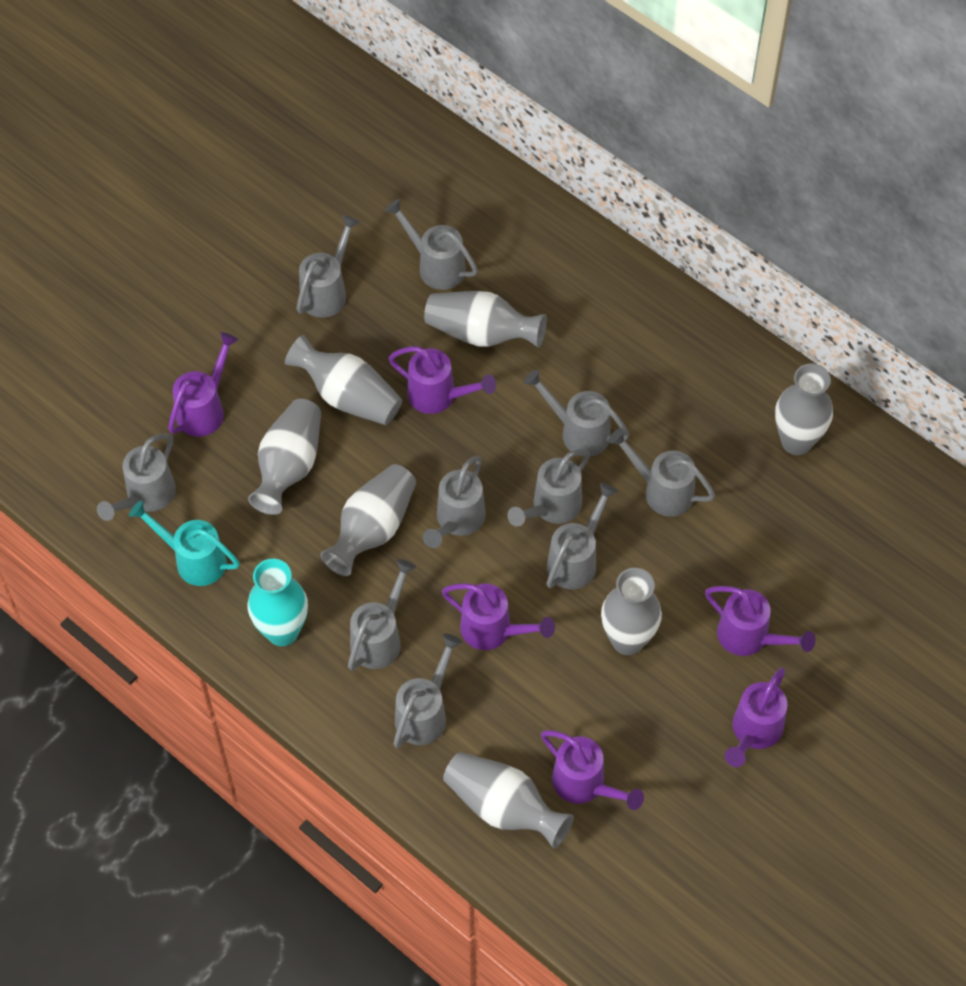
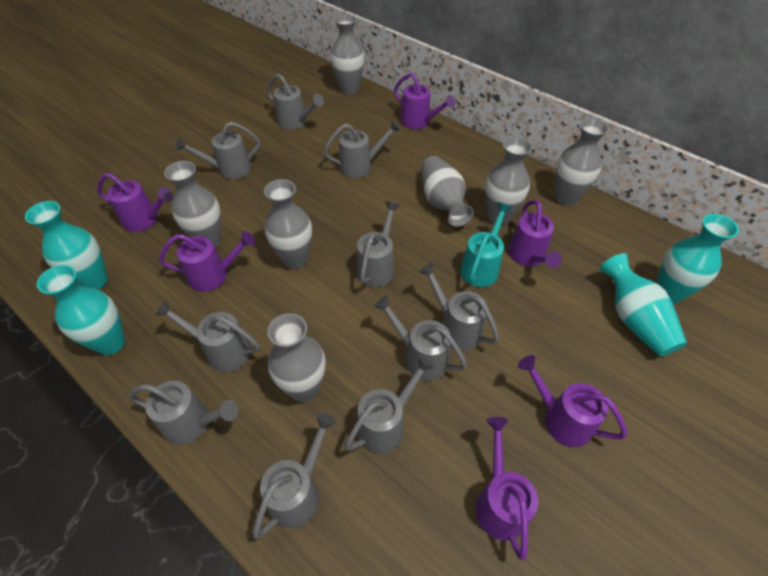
turquoise vase: [248,559,308,646] = 1 -> [25,201,108,290] [37,265,125,355] [600,253,687,357] [657,214,739,304] = 4

